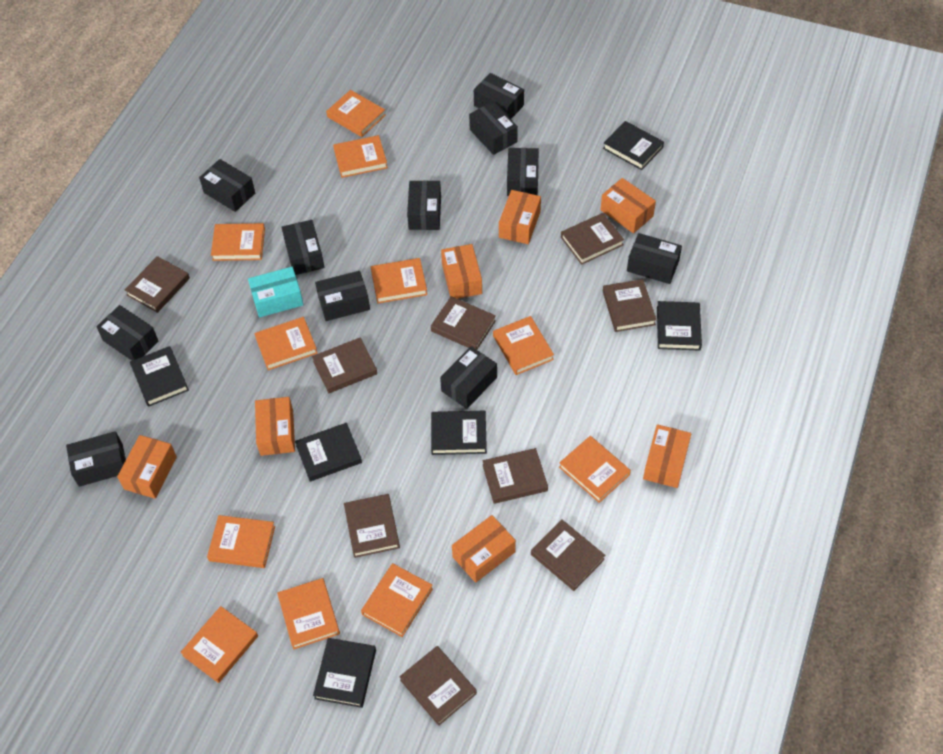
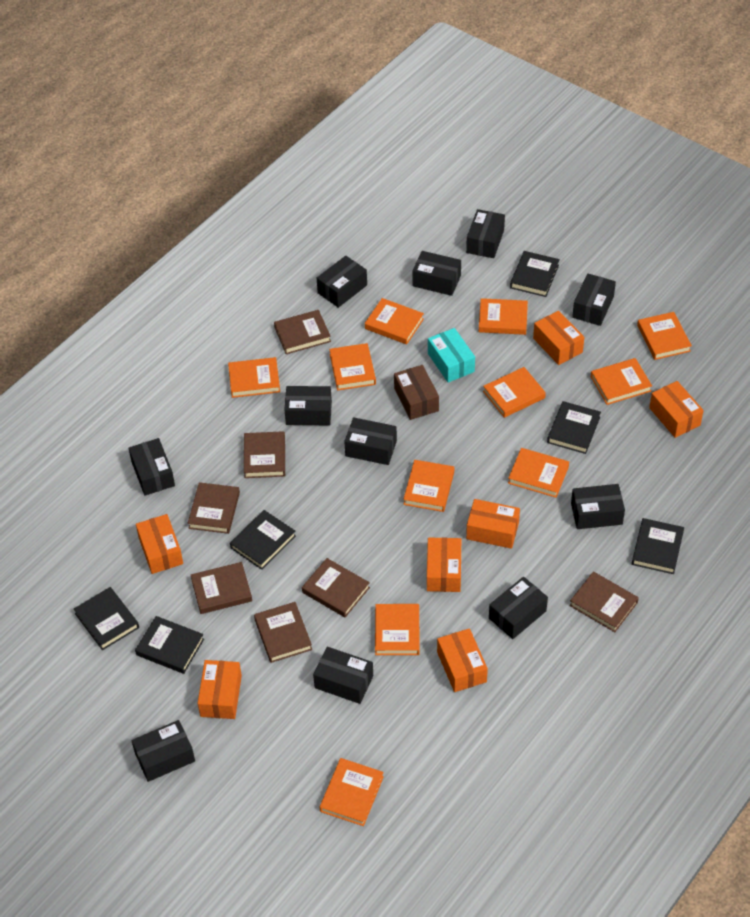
brown book: [125,256,190,313] [312,337,377,393] [344,494,400,558] [399,646,477,726] [431,296,496,350] [482,448,548,504] [531,520,605,591] [561,213,624,265] [603,279,656,332] = 9 -> [187,482,240,534] [191,562,252,614] [244,431,285,478] [254,602,312,663] [274,310,331,354] [302,558,370,617] [569,571,639,632] = 7
brown box: none = 0 -> [394,365,439,420] = 1

